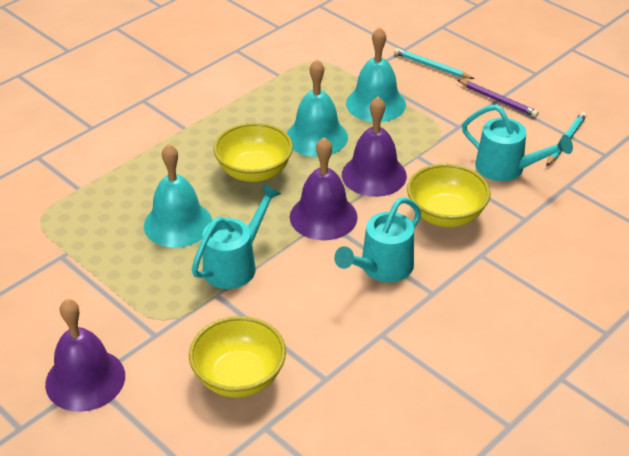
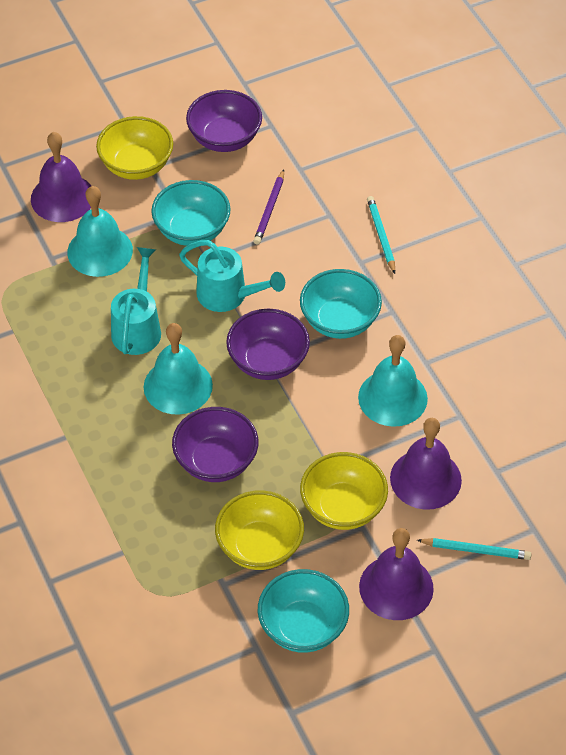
purple bowl: none = 0 -> [172,407,258,482] [186,90,262,152] [226,309,310,380] = 3
turquoise bowl: none = 0 -> [151,180,231,246] [258,569,349,653] [300,269,382,339] = 3
turquoise watering can: [192,184,281,289] [334,197,421,282] [462,105,573,181] = 3 -> [111,247,161,355] [179,240,285,312] = 2

